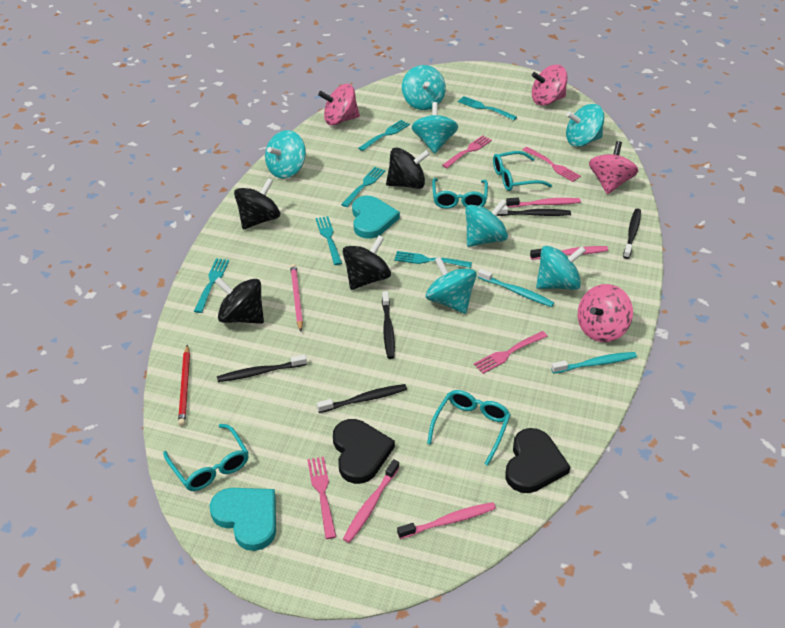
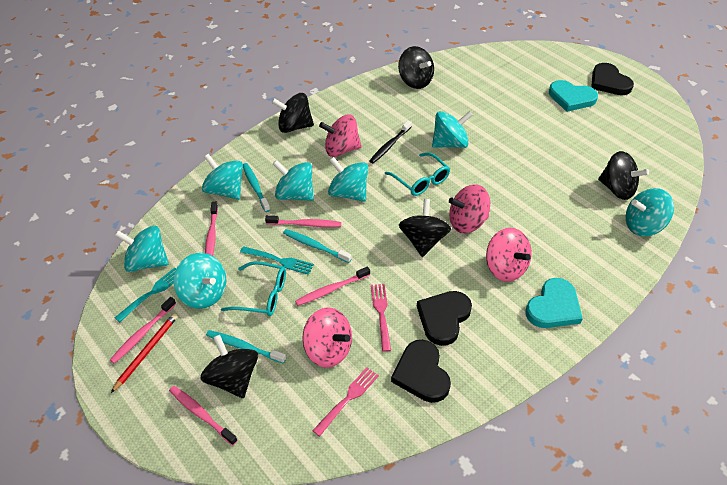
black heart: [333,419,395,484] [505,428,570,493] = 2 -> [391,340,451,403] [417,291,472,346] [591,63,634,95] = 3
black spinning top: [214,277,264,324] [234,178,280,229] [343,235,391,290] [386,148,430,189] = 4 -> [200,335,258,398] [271,93,314,133] [398,46,434,89] [399,199,451,257] [598,151,649,200] = 5
black toothbrush: [217,355,307,382] [317,384,407,413] [382,291,395,359] [495,206,571,216] [623,208,641,259] = 5 -> [369,120,412,164] = 1
pink fork: [307,457,336,539] [442,135,492,168] [474,331,548,374] [523,147,581,182] = 4 -> [312,367,379,437] [371,284,391,352] = 2
pink pencil: [290,264,303,331] = 1 -> none = 0
pink toothbrush: [343,459,399,543] [397,502,496,539] [506,198,581,208] [530,246,608,260] = 4 -> [110,297,176,364] [169,386,237,446] [205,202,218,256] [265,215,341,227] [295,266,370,306] = 5
turquoise fork: [194,258,229,313] [315,216,342,265] [341,167,385,207] [358,120,410,151] [394,251,472,268] [458,96,517,120] = 6 -> [115,268,176,322] [240,246,314,275] = 2
turquoise glasses: [163,424,249,491] [427,390,511,466] [432,178,488,209] [493,151,552,191] = 4 -> [221,261,286,316] [385,153,450,196] = 2
turquoise toothbrush: [478,269,554,307] [551,352,637,374] = 2 -> [206,330,286,364] [243,163,270,212] [283,229,352,263] = 3

